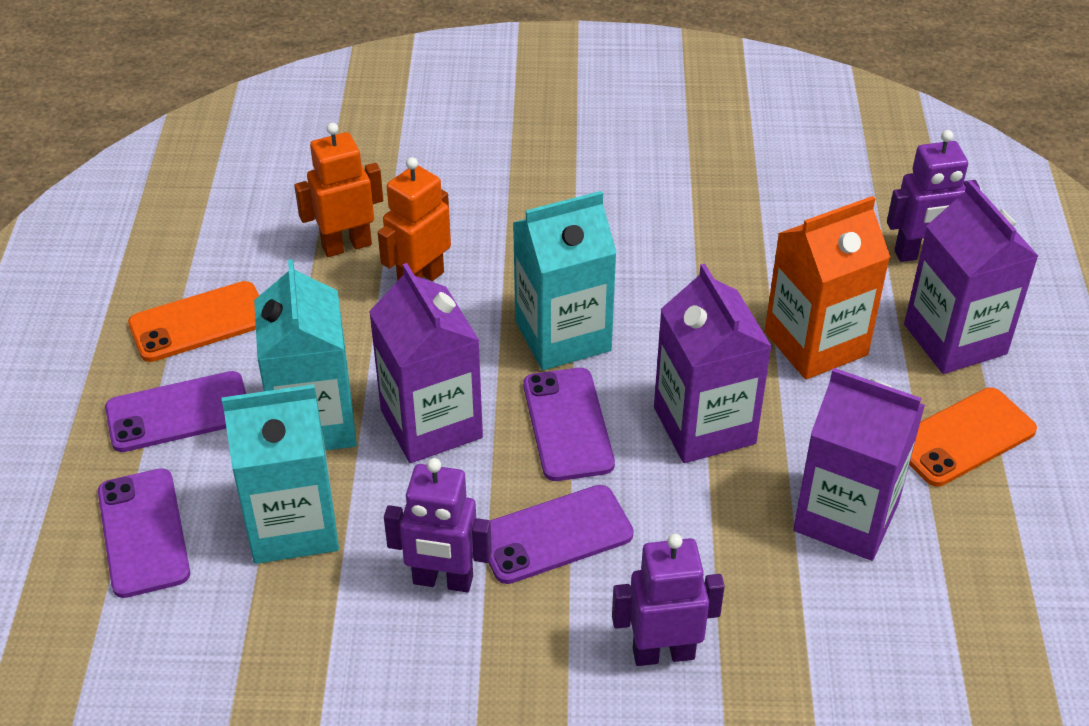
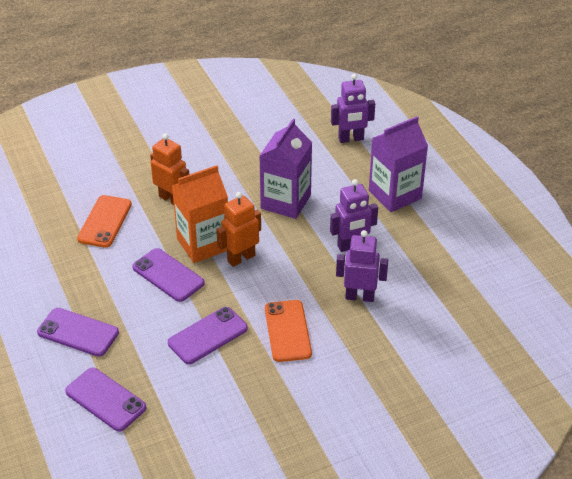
purple carton: [369,263,483,463] [654,263,772,463] [793,368,925,561] [904,180,1038,374] = 4 -> [259,119,312,219] [369,116,428,212] = 2
turquoise carton: [221,384,339,564] [254,259,357,450] [513,191,617,370] = 3 -> none = 0

